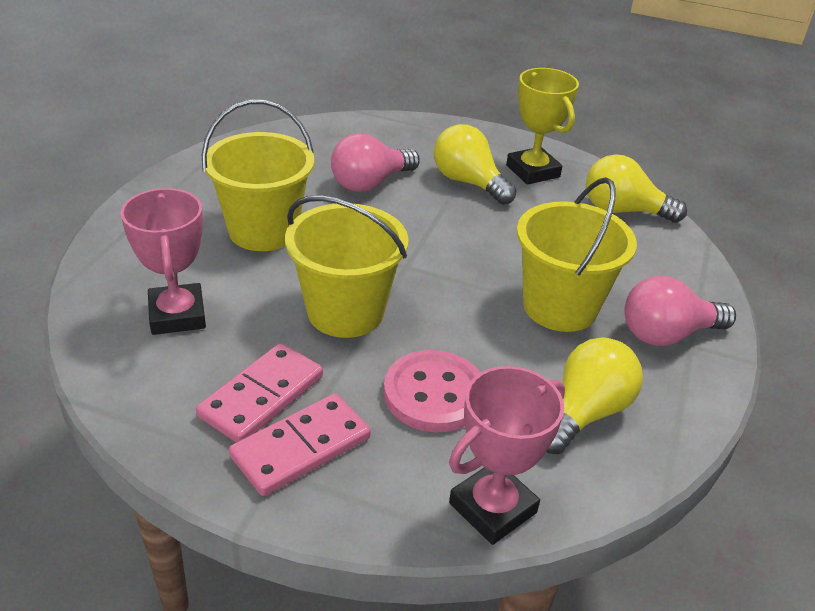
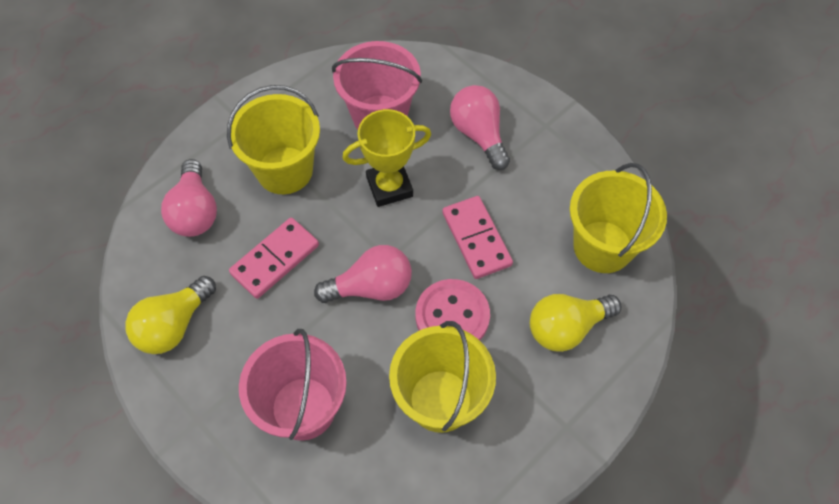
pink bucket: none = 0 -> [239,329,347,441] [332,41,422,130] = 2
pink light bulb: [331,133,420,192] [625,276,736,346] = 2 -> [161,159,217,237] [314,245,412,303] [450,85,510,170] = 3
pink trophy: [120,188,206,335] [449,366,565,545] = 2 -> none = 0
yellow light bulb: [434,124,516,205] [546,337,643,454] [586,154,687,223] = 3 -> [125,276,216,354] [530,294,621,352] = 2

